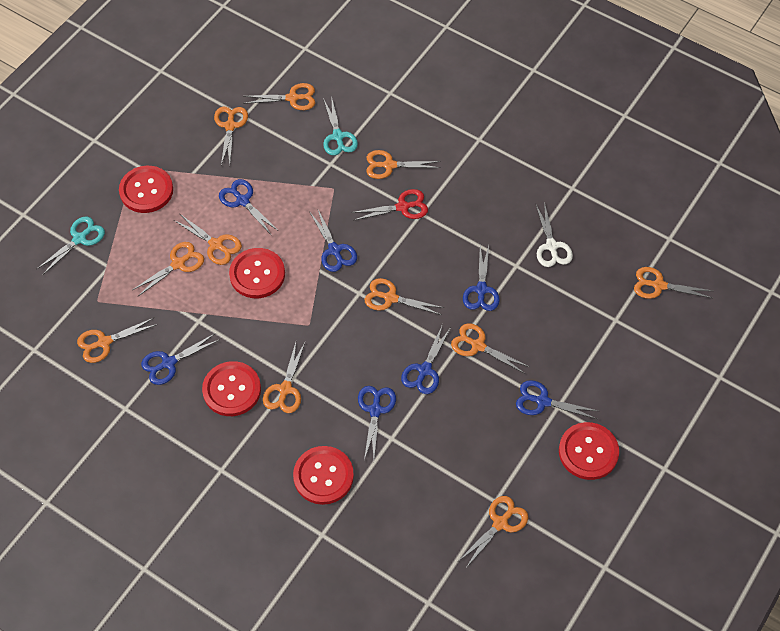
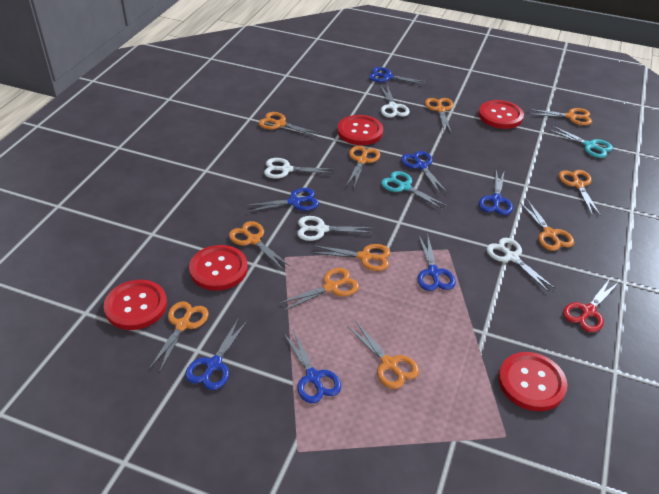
white scissors: [535,202,573,267] = 1 -> [264,158,334,179] [297,216,374,241] [380,85,410,118] [486,238,555,292] = 4

